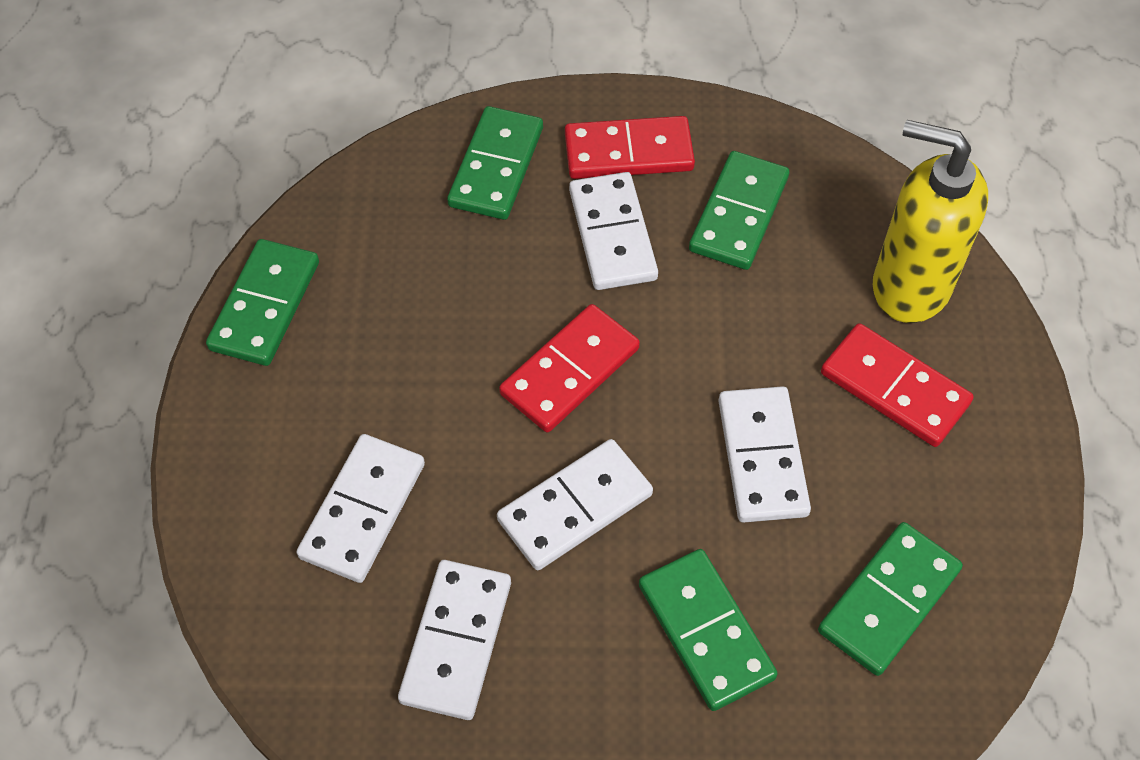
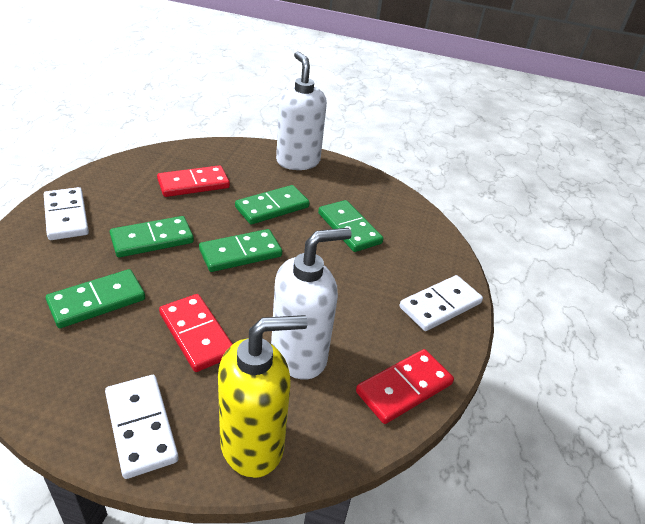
white domino: [296,434,425,583] [398,560,511,720] [497,439,653,570] [569,172,658,290] [718,386,811,523] = 5 -> [44,187,89,240] [105,375,179,479] [400,275,483,331] = 3
white soap dispenser: none = 0 -> [271,228,352,380] [276,51,327,170] = 2

